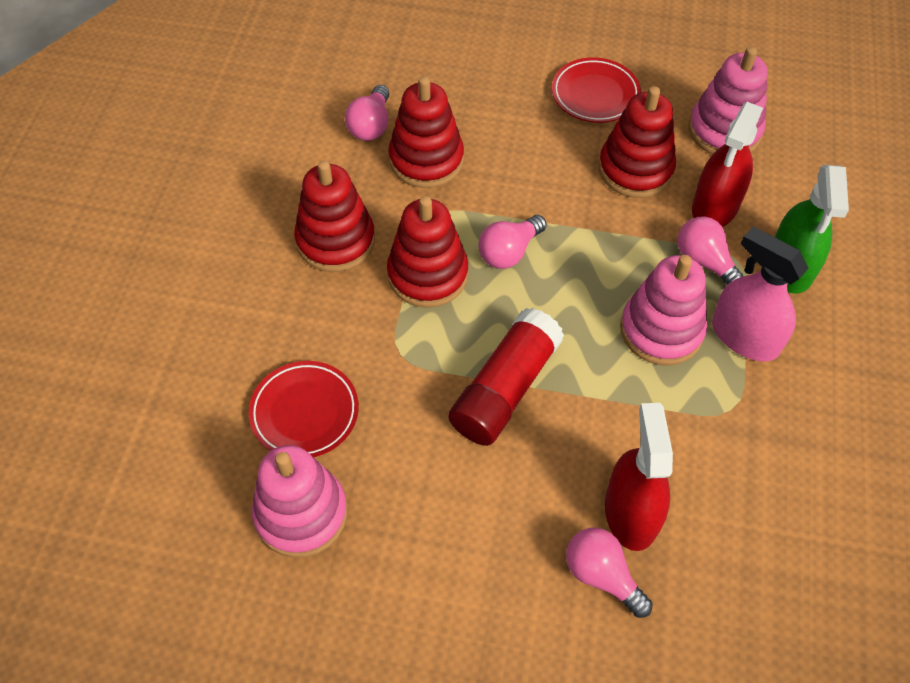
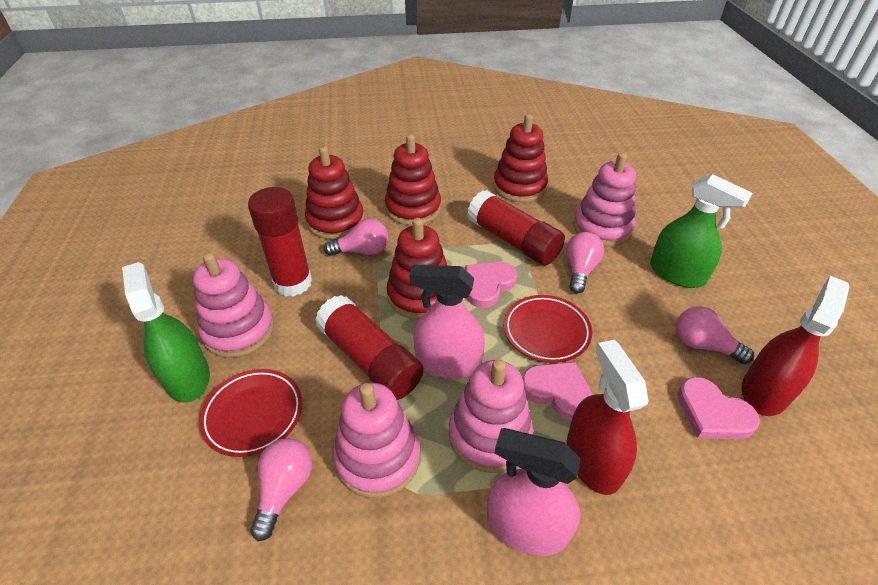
green spray bottle: [775,165,849,294] = 1 -> [122,262,210,402] [650,174,753,288] = 2
pink heart: none = 0 -> [465,262,517,308] [522,362,593,422] [677,377,760,439] = 3
pink spray bottle: [712,226,808,361] = 1 -> [410,265,485,379] [487,428,581,556] = 2
pink stacking toy: [252,445,347,558] [620,255,707,365] [688,46,768,154] = 3 -> [193,252,274,358] [333,383,420,498] [449,359,533,473] [573,153,636,247] = 4
red glue stick: [448,308,564,446] = 1 -> [248,187,312,297] [315,295,424,400] [467,190,565,265] = 3

